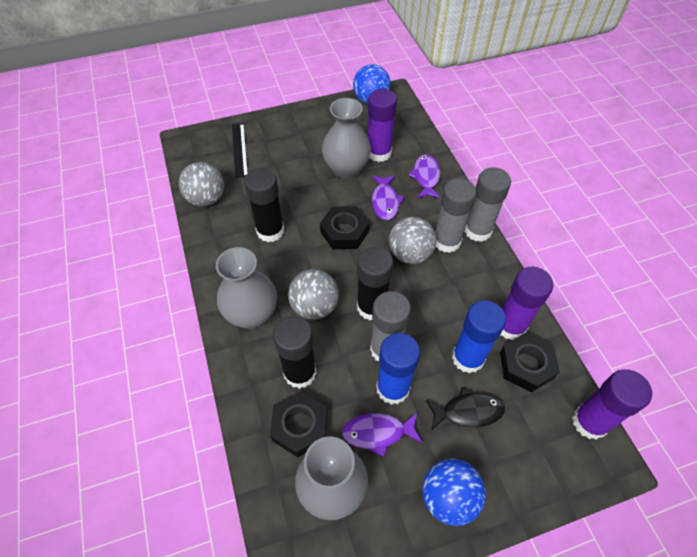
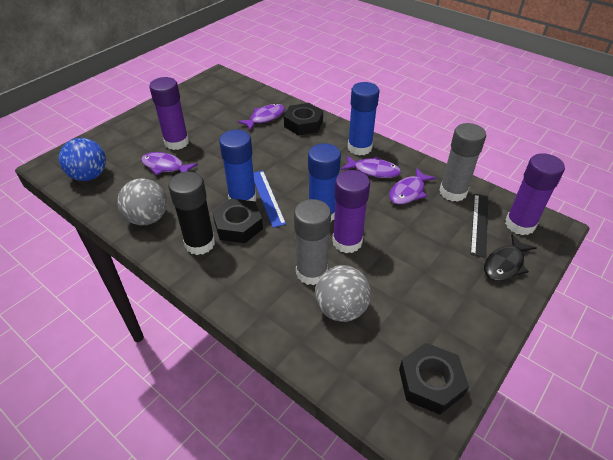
black glue stick: [244,168,284,242] [273,316,317,389] [357,247,393,320] = 3 -> [168,171,215,255] = 1
blue ball: [353,64,391,104] [422,459,486,526] = 2 -> [59,138,106,181] = 1
blue glue stick: [376,333,420,405] [452,300,506,373] = 2 -> [219,130,256,201] [308,143,341,222] [348,82,379,156] = 3
blue ruler: none = 0 -> [253,171,286,228] = 1
grey ball: [179,162,224,207] [288,269,339,320] [389,217,437,264] = 3 -> [117,178,167,225] [315,265,371,322] = 2
grey glue stick: [370,291,411,361] [435,178,476,253] [464,167,511,242] = 3 -> [294,199,331,285] [439,123,486,202] = 2
grey vase: [216,247,277,329] [295,436,368,520] [322,98,371,179] = 3 -> none = 0
purple fish: [342,413,423,457] [372,175,404,220] [408,154,441,199] = 3 -> [141,152,198,175] [237,104,285,131] [341,156,401,178] [389,168,436,205] = 4

